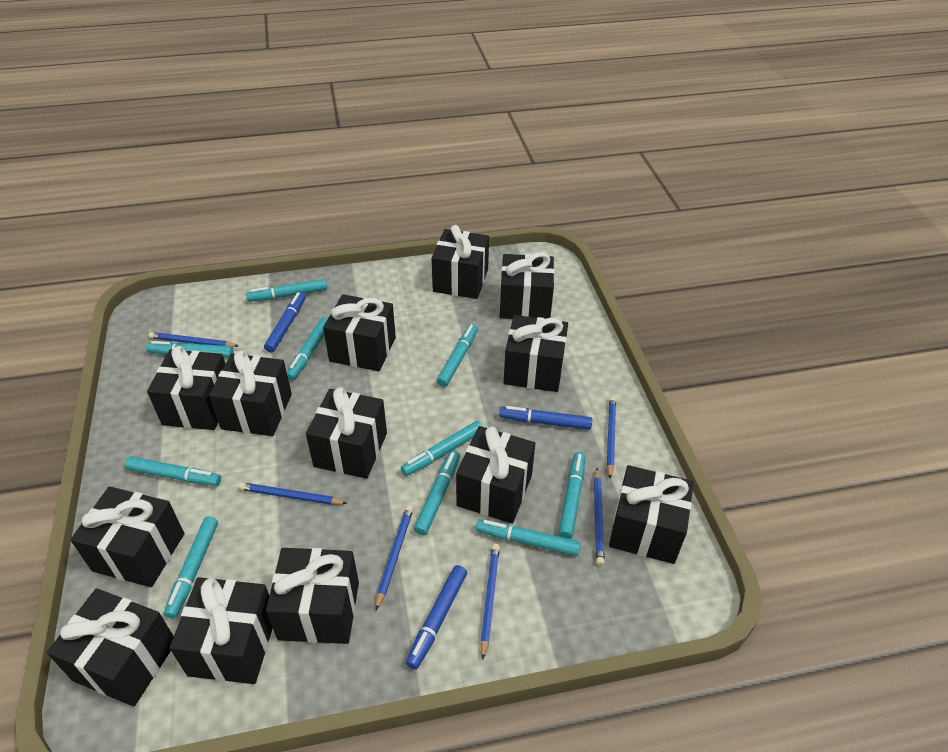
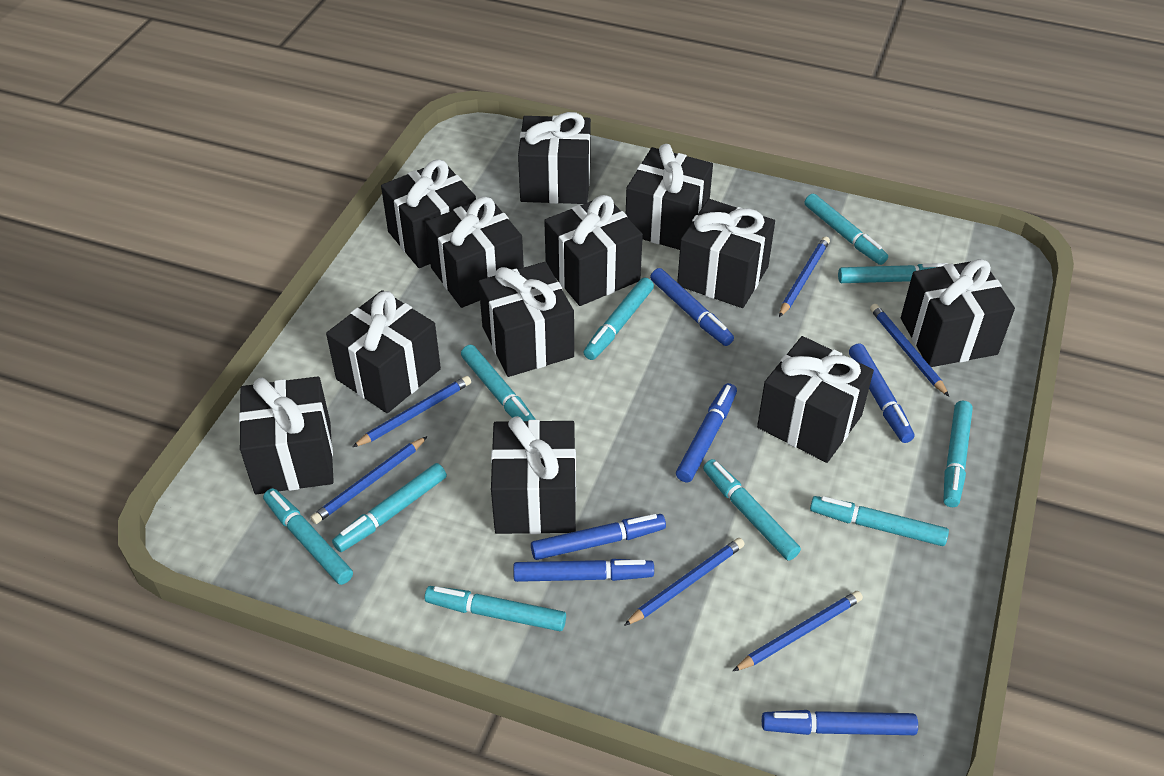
black gift: [47,588,174,706] [70,486,184,587] [147,346,225,430] [170,577,273,684] [209,351,292,436] [266,548,359,644] [306,387,387,479] [323,294,396,371] [432,225,489,299] [456,426,535,524] [500,252,554,319] [504,315,568,392] [609,465,694,564] = 13 -> [239,376,334,494] [326,290,441,413] [381,159,476,268] [425,197,524,308] [479,262,574,377] [491,416,576,534] [518,112,591,204] [544,195,643,306] [626,144,713,250] [677,199,775,308] [757,336,874,463] [901,259,1015,367] = 12
blue marker: [264,292,306,352] [406,565,467,669] [499,406,592,430] = 3 -> [513,559,654,582] [531,514,666,560] [650,268,734,346] [676,383,737,482] [762,710,918,735] [849,343,914,443] = 6

